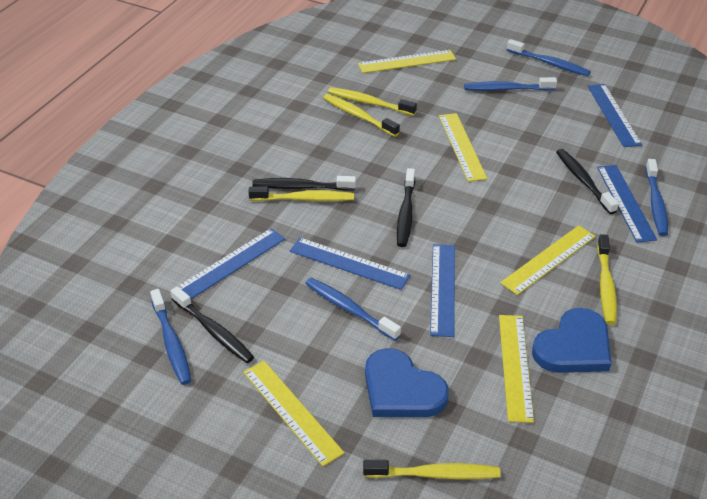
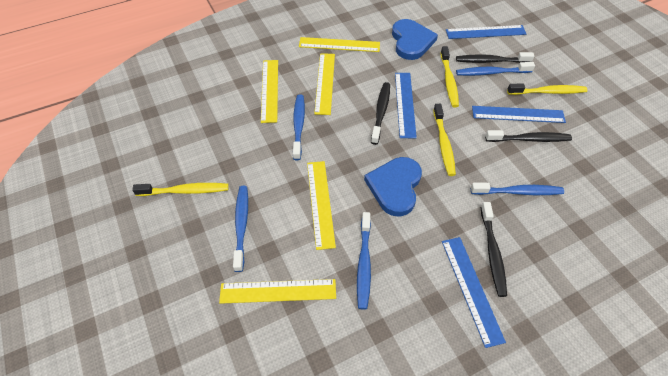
blue ruler: [178,228,285,299] [290,237,410,290] [430,244,455,337] [588,84,642,147] [597,165,657,243] = 5 -> [395,73,417,138] [442,237,506,348] [446,25,526,39] [472,106,566,123] = 4
yellow toothbrush: [248,186,354,201] [323,94,400,137] [328,87,417,116] [363,460,501,480] [597,234,617,325] = 5 -> [132,183,229,196] [433,104,456,176] [440,46,459,107] [507,83,587,95] = 4

